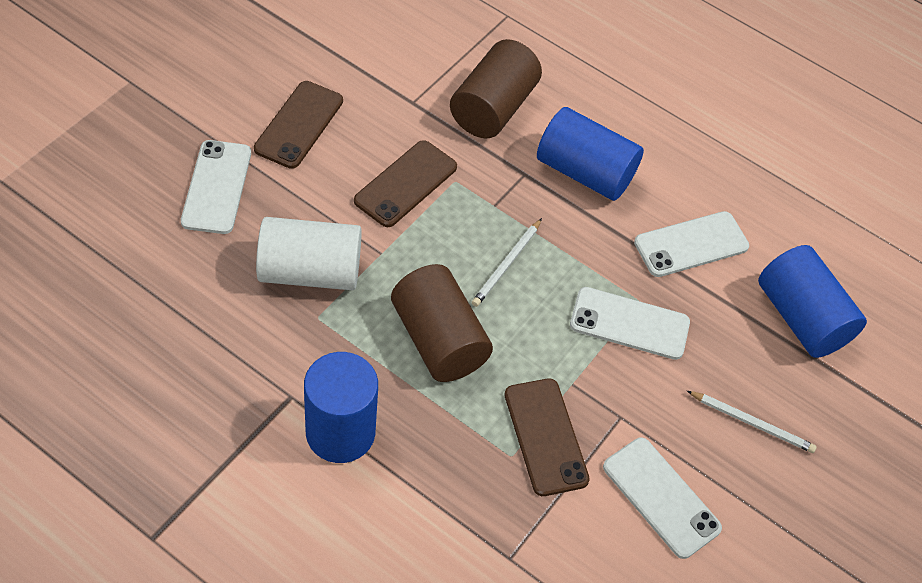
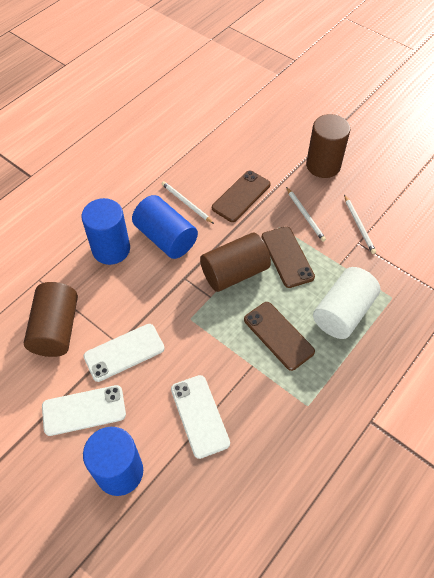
brown cylinder: [391,264,493,382] [450,39,542,138] = 2 -> [24,282,78,357] [200,233,271,292] [306,114,350,178] = 3
white pencil: [472,218,542,307] [687,391,817,453] = 2 -> [162,181,214,224] [286,187,326,242] [344,195,376,254] = 3
white phone: [181,140,251,234] [570,287,690,360] [603,438,722,559] [634,211,749,277] = 4 -> [42,385,126,436] [84,324,164,382] [171,375,230,459] = 3

